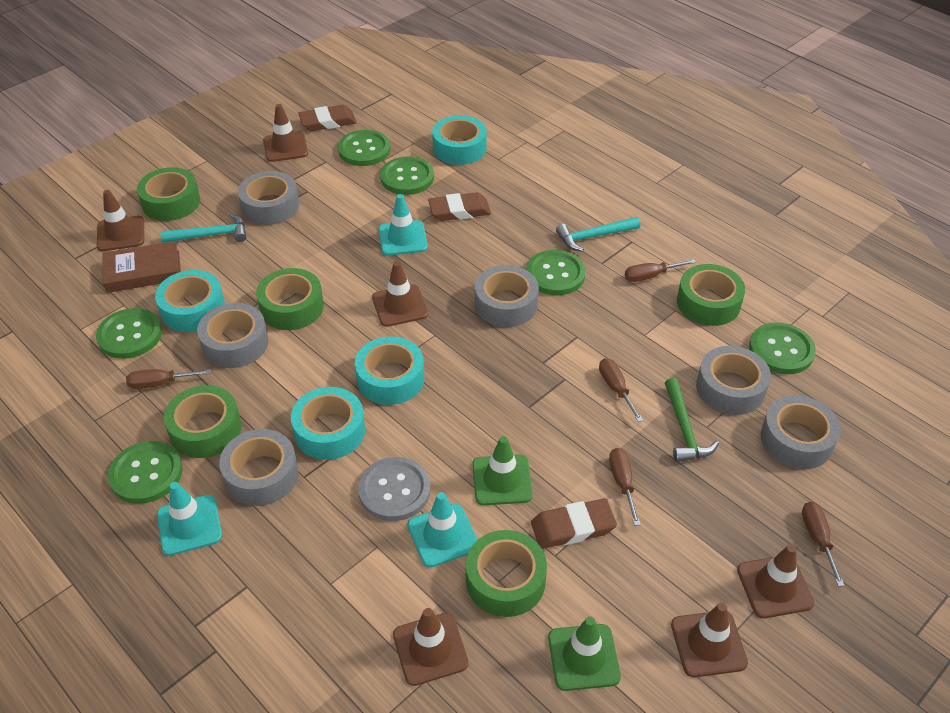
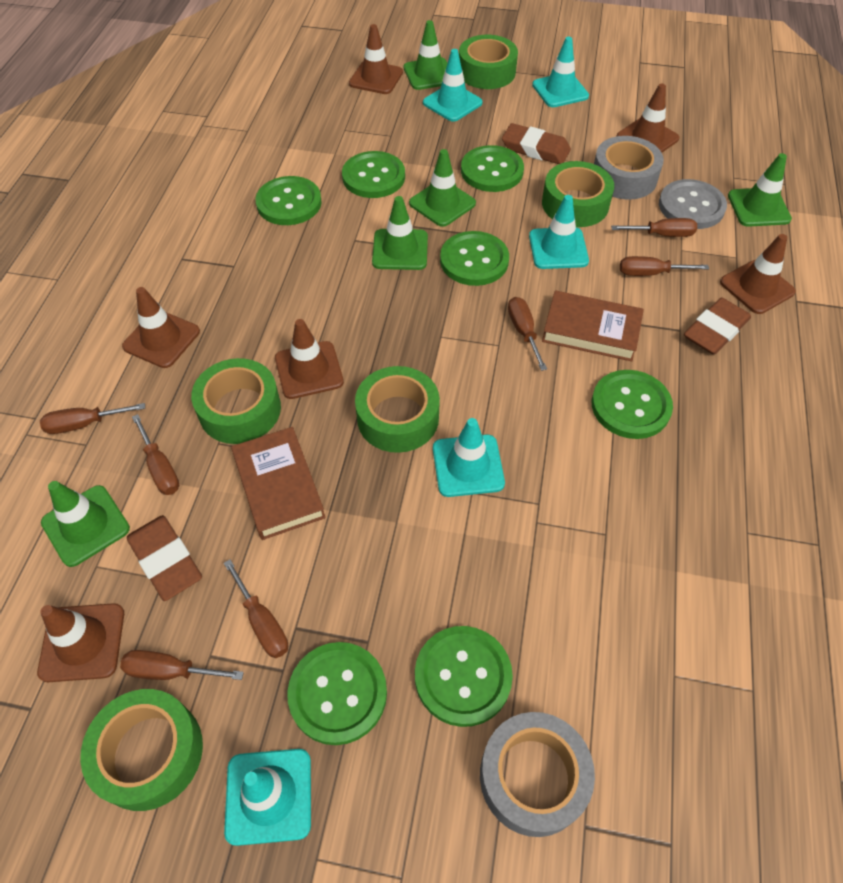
brown book: [103,241,181,293] = 1 -> [231,427,326,540] [542,290,644,361] = 2
brown screwdriver: [126,369,211,389] [599,358,643,422] [609,448,640,526] [625,259,696,282] [802,502,845,587] = 5 -> [40,403,145,434] [120,650,244,680] [132,414,179,495] [224,559,288,658] [508,297,547,371] [611,218,697,237] [620,256,709,276] = 7
green button: [96,308,162,359] [108,441,183,504] [338,130,391,166] [380,157,434,195] [526,250,586,296] [749,323,816,374] = 6 -> [255,176,322,225] [287,642,387,745] [342,151,405,198] [415,626,513,727] [440,231,509,286] [461,145,524,192] [592,370,673,439] = 7
green hammer: [665,378,719,462] = 1 -> none = 0
green traffic cone: [472,436,533,505] [548,616,621,691] = 2 -> [41,481,130,567] [372,196,428,270] [404,20,447,90] [409,149,476,227] [728,153,792,227] = 5
grey tape: [197,303,268,368] [219,429,298,506] [238,171,299,225] [475,265,539,327] [696,346,771,415] [761,395,841,469] = 6 -> [480,712,595,837] [594,136,664,200] = 2
turquoise hammer: [160,214,247,243] [556,217,640,252] = 2 -> none = 0
turquoise tape: [155,270,225,332] [291,387,365,460] [355,337,424,405] [432,115,487,165] = 4 -> none = 0
turquoise traffic cone: [157,482,222,556] [379,194,428,256] [407,492,478,567] = 3 -> [224,749,311,846] [423,49,483,122] [433,418,505,497] [529,195,589,269] [532,37,589,107] = 5

